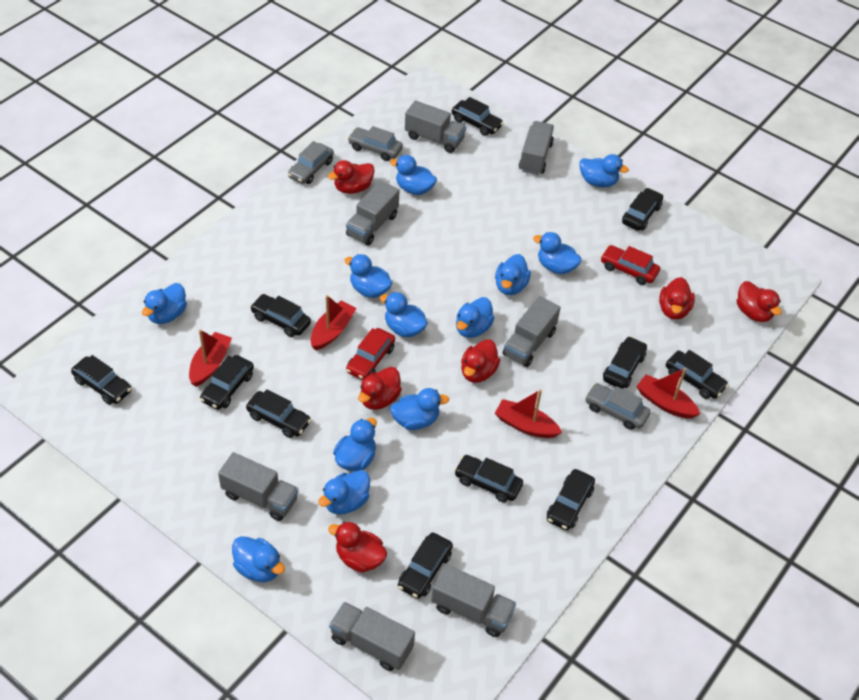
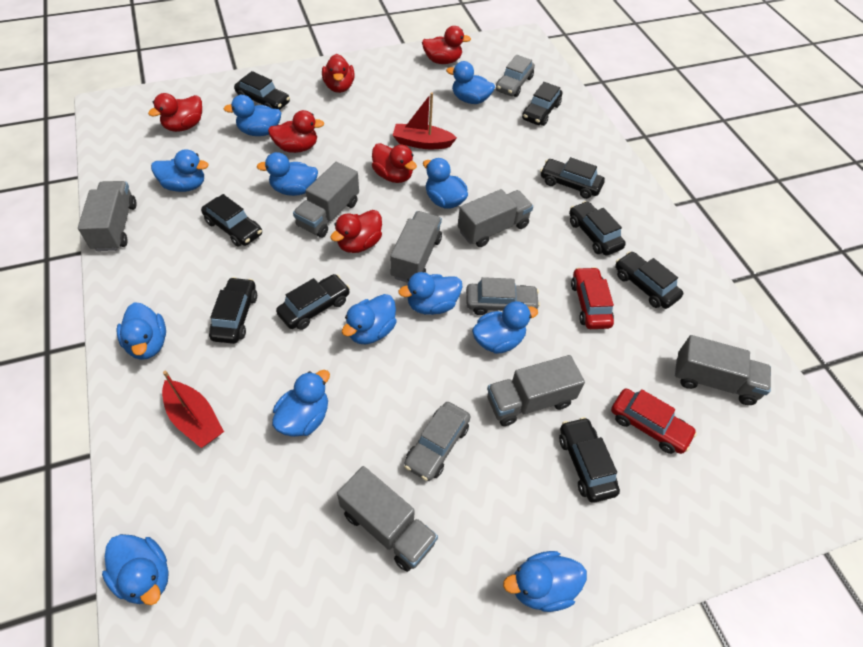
black car: [71,355,132,405] [200,355,254,410] [246,389,311,438] [250,294,311,337] [398,533,453,599] [452,97,504,136] [454,455,523,503] [547,469,595,530] [603,336,647,389] [622,188,663,231] [666,350,729,399] = 11 -> [201,194,262,247] [209,277,257,344] [234,71,290,110] [276,274,350,330] [522,82,562,126] [540,157,605,199] [559,417,620,503] [569,201,626,256] [615,251,683,309] = 9
red boat: [189,329,232,387] [311,295,357,350] [495,389,562,438] [636,368,700,419] = 4 -> [162,371,224,448] [393,93,457,149] = 2

